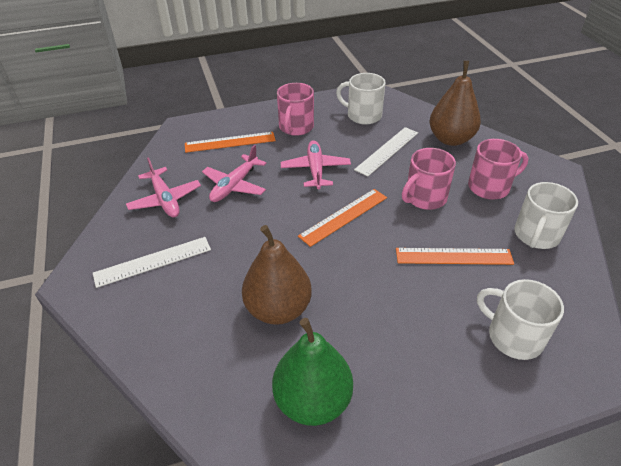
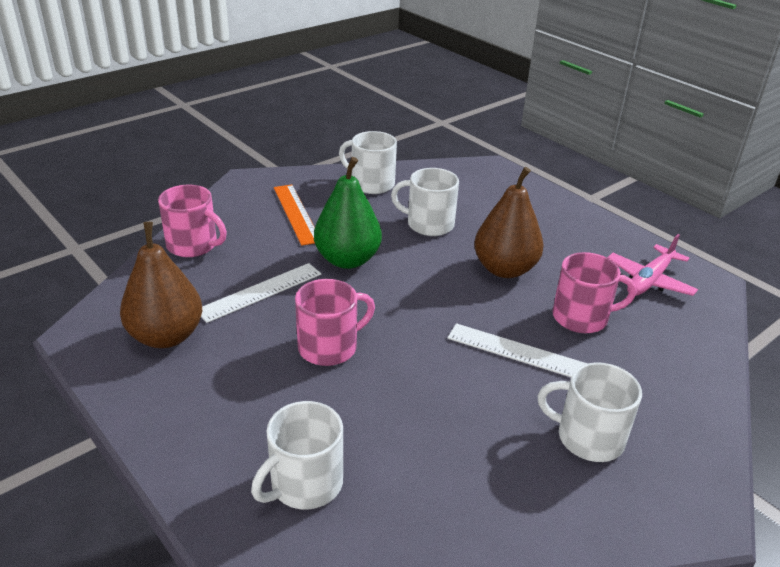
orange ruler: [185,132,276,153] [298,189,387,247] [396,248,514,265] = 3 -> [274,184,315,246] = 1
pink plane: [126,157,201,217] [202,145,267,202] [281,140,351,189] = 3 -> [607,234,698,296] = 1
white mug: [336,73,386,125] [477,279,564,360] [514,182,578,249] = 3 -> [251,401,343,509] [339,131,397,194] [391,168,459,236] [538,362,642,462] = 4

